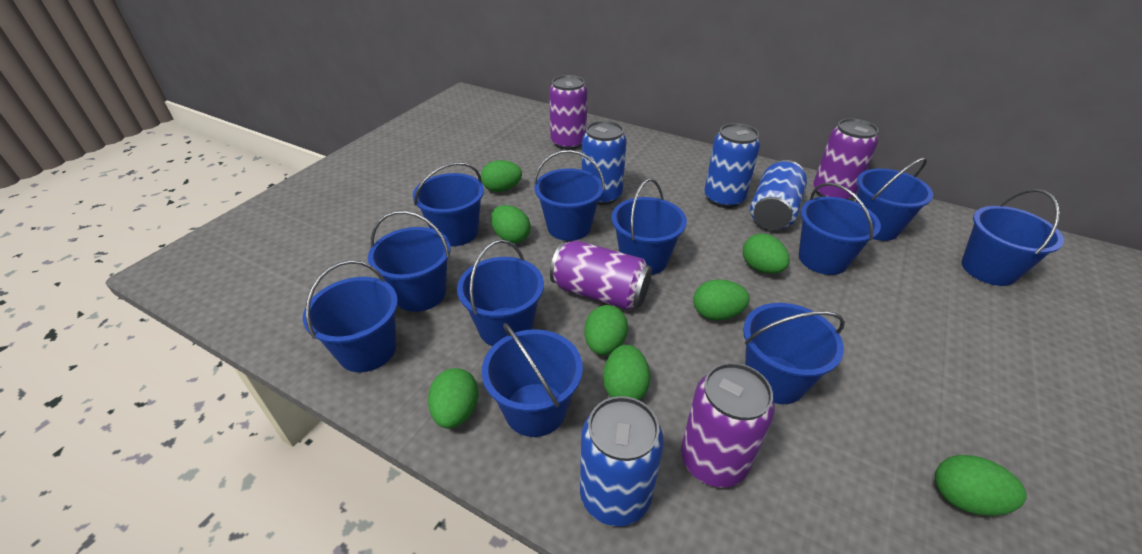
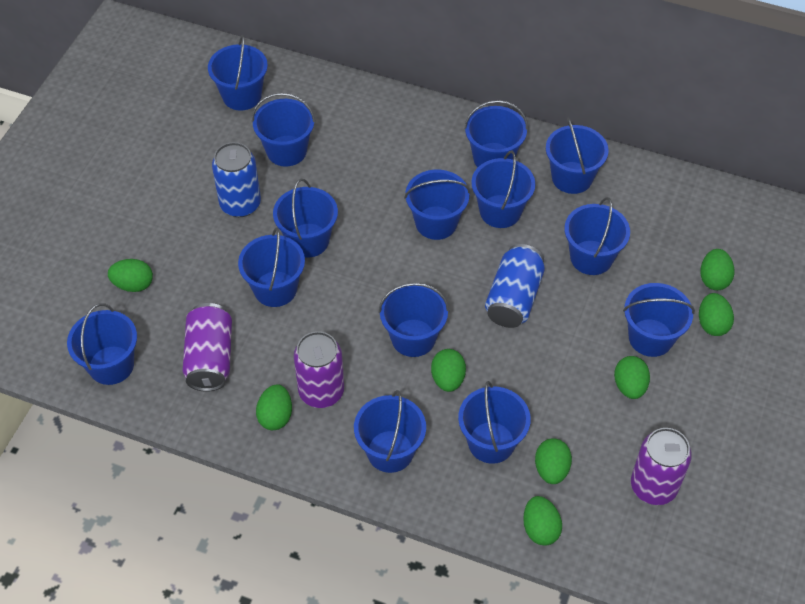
blue bucket: [303,260,398,372] [368,211,451,312] [413,162,484,246] [457,239,544,346] [481,323,583,437] [534,150,605,241] [612,178,687,275] [743,303,845,404] [799,182,881,275] [856,157,933,241] [961,189,1064,286] = 11 -> [67,303,137,385] [208,35,268,111] [238,227,305,307] [252,93,316,167] [273,179,338,258] [354,390,426,473] [378,283,449,357] [404,170,470,240] [458,381,531,464] [464,100,528,167] [471,150,535,228] [546,117,609,194] [564,197,630,275] [623,283,695,357] = 14
blue can: [580,396,664,526] [582,121,627,205] [704,123,760,208] [750,160,807,230] = 4 -> [212,142,261,217] [485,244,545,328] = 2
purple can: [549,75,587,150] [550,240,652,310] [681,362,775,488] [813,118,879,200] = 4 -> [183,303,232,392] [294,331,344,408] [631,428,692,505] = 3

